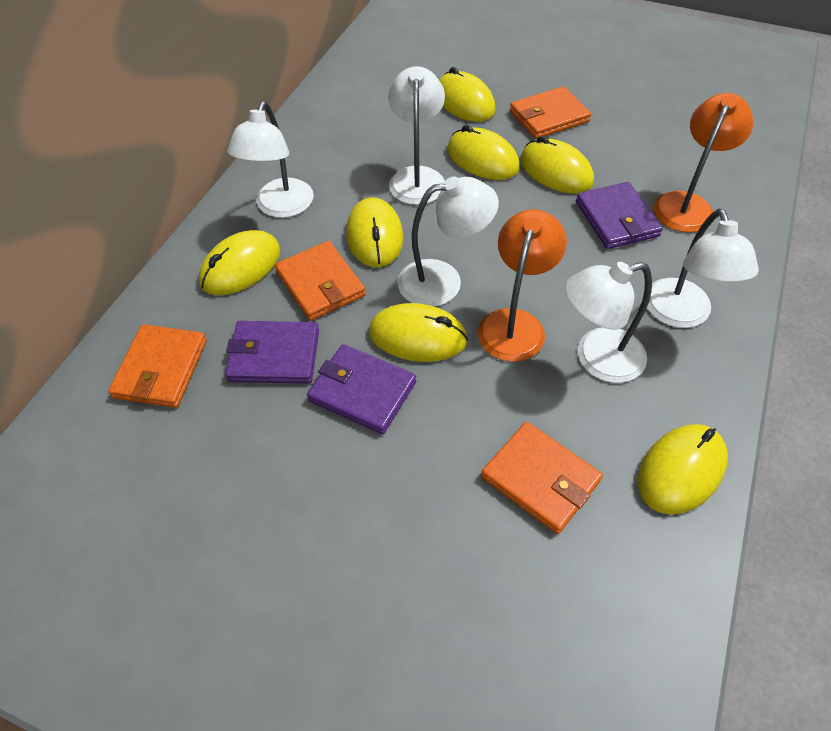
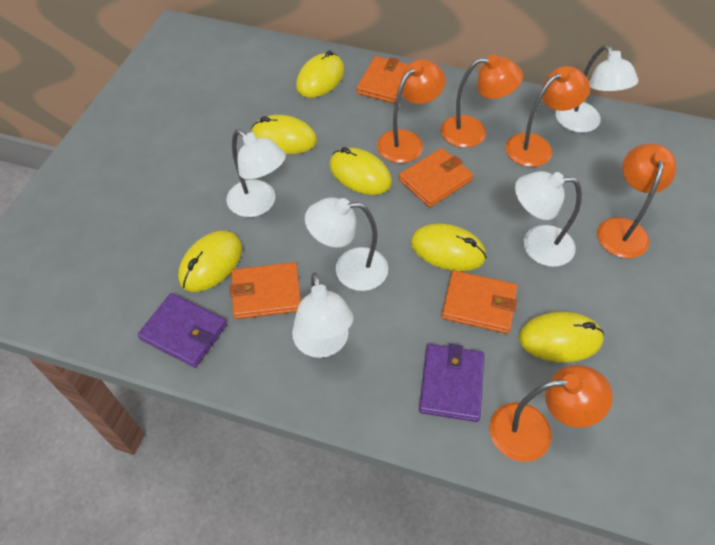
orange lamp: [478,209,567,362] [654,93,754,233] = 2 -> [377,59,445,163] [441,55,523,148] [490,365,613,462] [506,66,590,167] [597,144,676,258] = 5
purple wallet: [225,321,319,384] [307,344,416,434] [576,182,663,249] = 3 -> [137,293,227,368] [419,344,485,422] = 2
yellow mouse: [199,230,280,295] [347,197,403,267] [369,303,468,362] [439,67,495,122] [447,125,520,180] [520,136,594,194] [638,424,728,515] = 7 -> [178,231,242,292] [251,115,317,154] [296,50,344,98] [330,147,392,195] [411,223,487,271] [519,312,604,362] = 6

